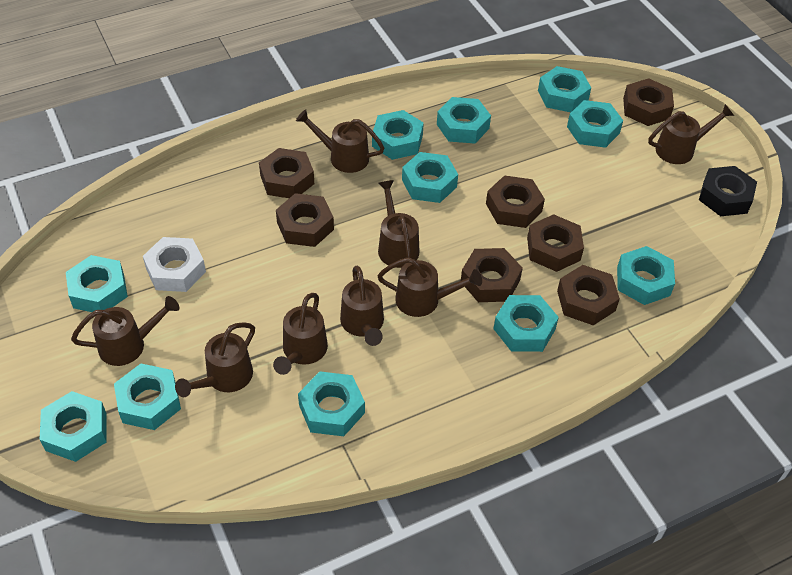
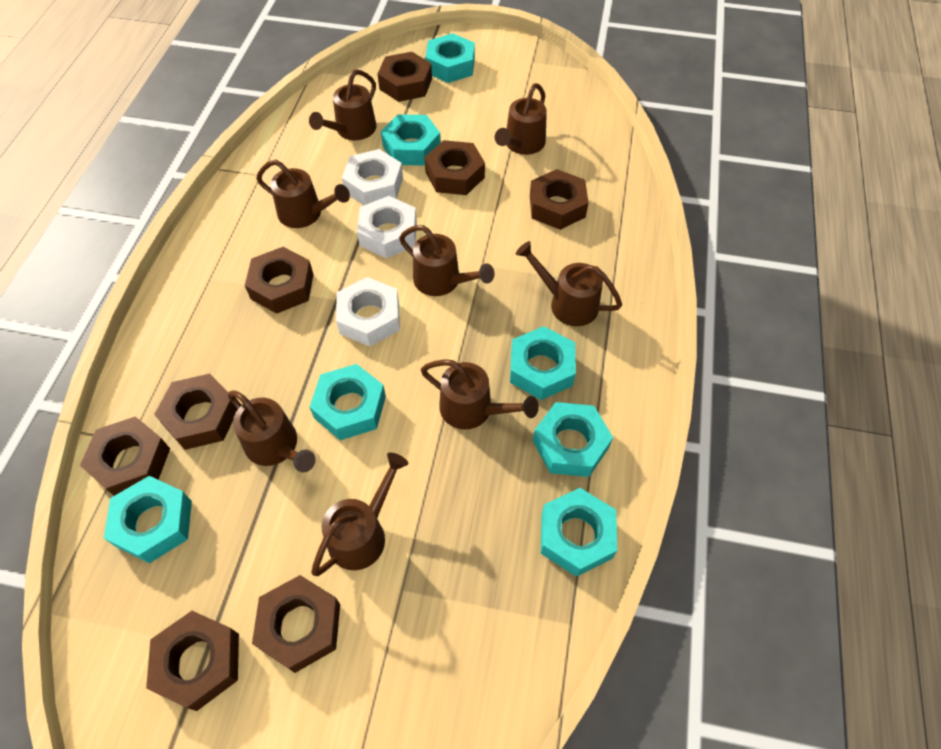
black nut: [699,166,757,216] = 1 -> none = 0
brown nut: [259,148,314,198] [276,193,334,247] [461,248,523,302] [486,175,545,228] [527,214,584,272] [557,265,620,325] [623,78,674,126] = 7 -> [80,416,170,496] [146,611,239,711] [154,374,238,450] [245,247,314,314] [252,575,340,673] [378,52,432,102] [424,140,485,195] [530,169,589,230] = 8
turquoise nut: [40,391,106,462] [66,255,128,312] [114,364,181,430] [298,371,365,436] [372,110,424,160] [402,152,458,203] [437,97,491,144] [494,295,559,352] [538,66,591,112] [567,100,623,148] [617,246,675,305] = 11 -> [104,476,192,563] [310,364,386,440] [381,114,441,166] [425,33,475,83] [510,326,576,400] [533,402,613,477] [541,488,617,577] = 7
white nut: [143,237,206,292] = 1 -> [336,277,400,347] [342,149,403,205] [357,196,417,259] = 3

